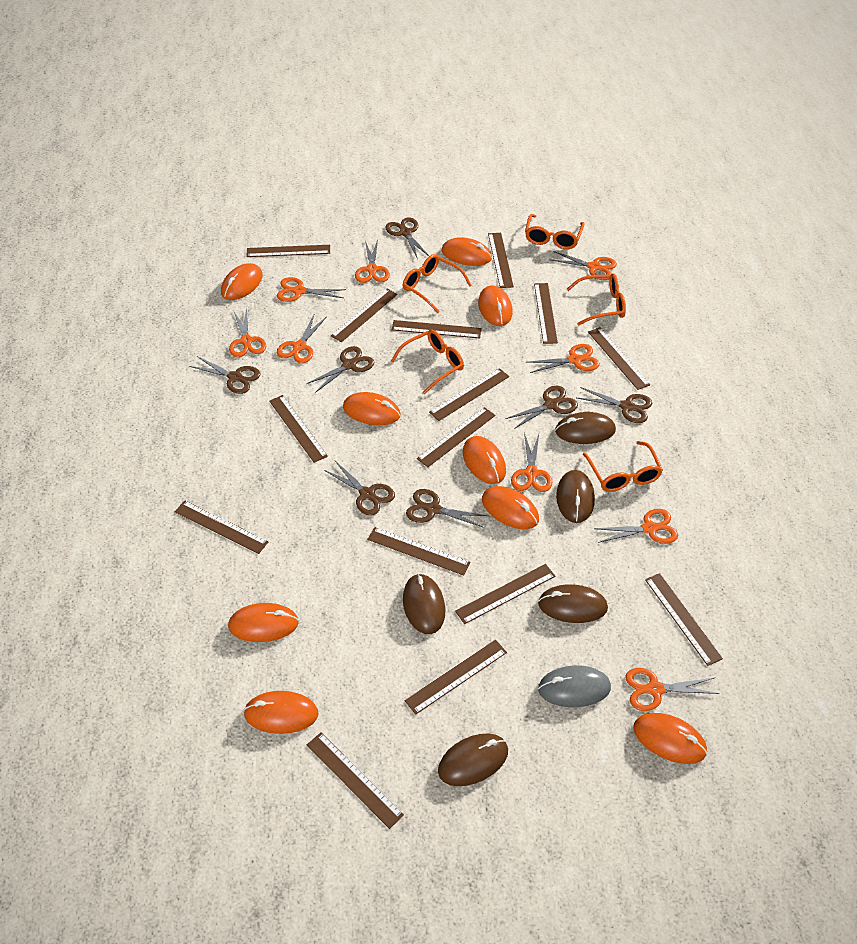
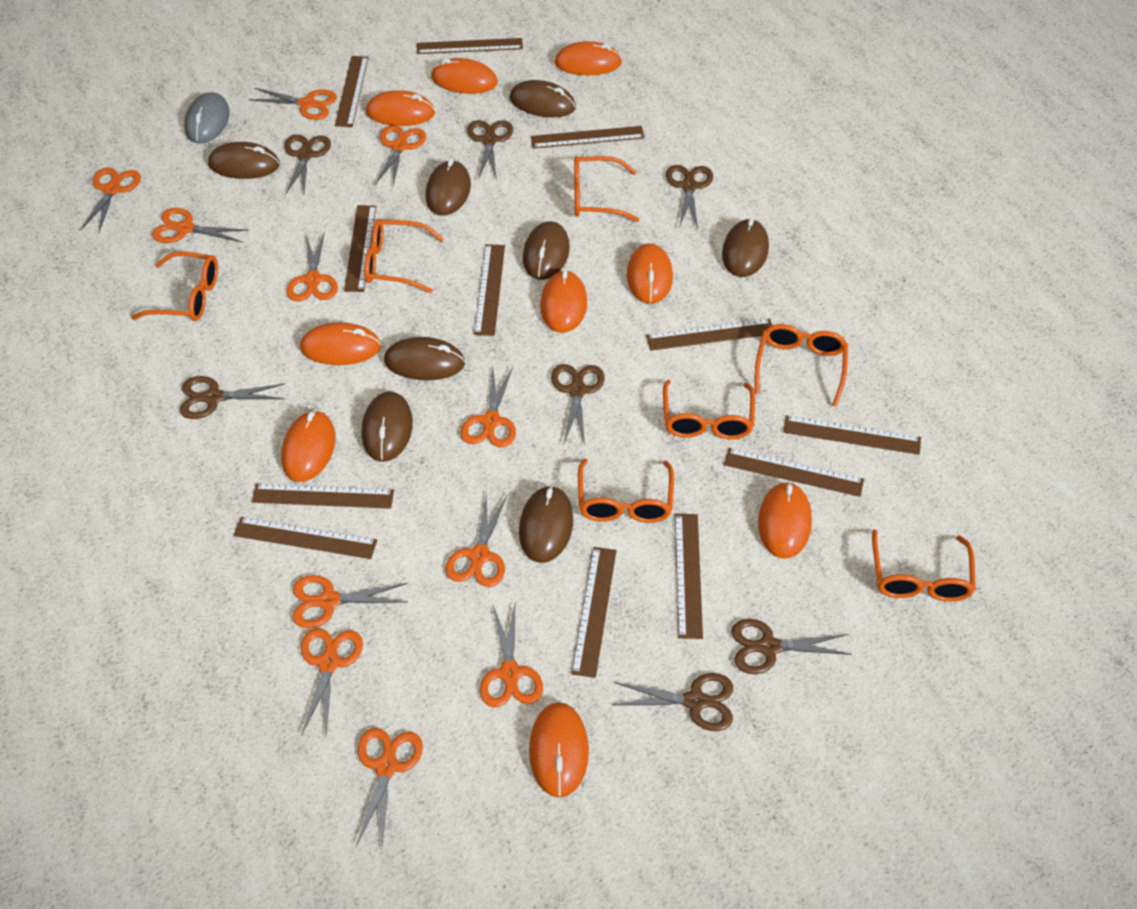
brown mouse: [403,573,445,634] [438,733,508,786] [538,584,608,623] [555,412,616,444] [556,470,595,523] = 5 -> [208,142,280,179] [361,391,413,462] [384,337,465,380] [425,159,471,216] [509,80,576,117] [519,485,573,563] [523,221,570,280] [722,218,769,277] = 8
brown ruler: [175,501,268,554] [246,245,330,257] [269,395,328,463] [307,732,404,829] [331,289,398,342] [367,527,470,576] [392,320,482,339] [405,640,507,715] [417,407,496,467] [429,368,509,421] [455,564,555,624] [488,233,514,288] [534,283,558,344] [588,327,650,390] [645,573,723,666] = 15 -> [233,517,377,559] [252,484,394,509] [335,56,369,127] [344,205,376,292] [417,38,523,54] [474,244,505,336] [531,126,645,149] [571,547,616,678] [646,319,772,351] [675,514,703,639] [724,448,864,497] [783,415,921,455] = 12
orange glasses: [391,329,464,394] [403,254,472,313] [525,214,585,249] [567,273,626,326] [583,441,663,492] = 5 -> [131,252,218,321] [364,219,444,293] [574,156,639,222] [578,459,674,523] [663,380,755,439] [755,324,848,407] [872,529,976,602] = 7
orange scissors: [229,307,266,357] [277,277,346,302] [277,315,327,364] [355,240,390,283] [511,433,552,492] [526,344,600,373] [549,251,617,280] [594,509,678,544] [625,668,719,711] = 9 -> [80,167,141,233] [152,208,249,243] [249,88,337,120] [287,231,338,302] [292,575,408,628] [301,628,363,736] [356,728,423,849] [375,125,426,185] [446,492,508,587] [461,367,516,448] [480,603,543,708] = 11

